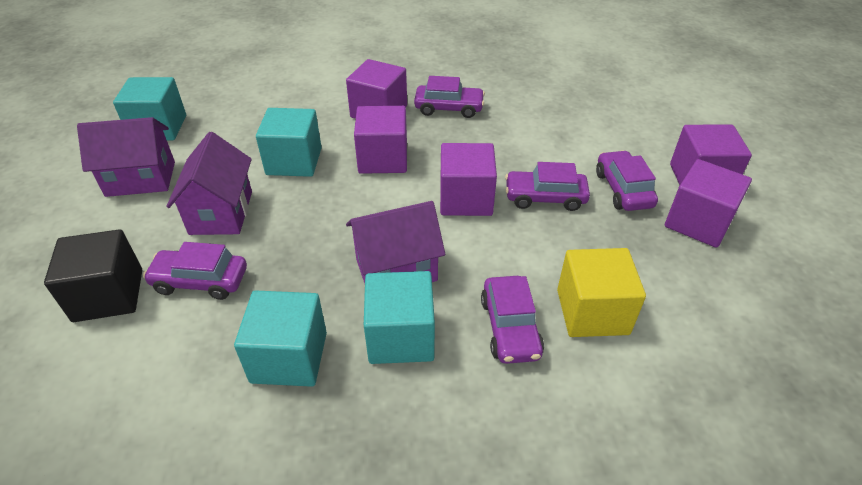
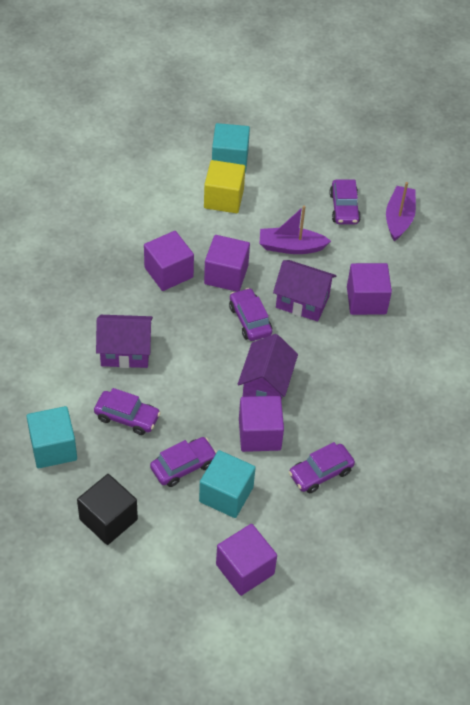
purple boat: none = 0 -> [259,206,331,254] [386,182,416,241] = 2
turquoise cube: [113,77,186,140] [234,290,327,387] [256,108,322,177] [364,271,435,364] = 4 -> [27,406,77,468] [199,450,256,518] [212,123,250,173] = 3

